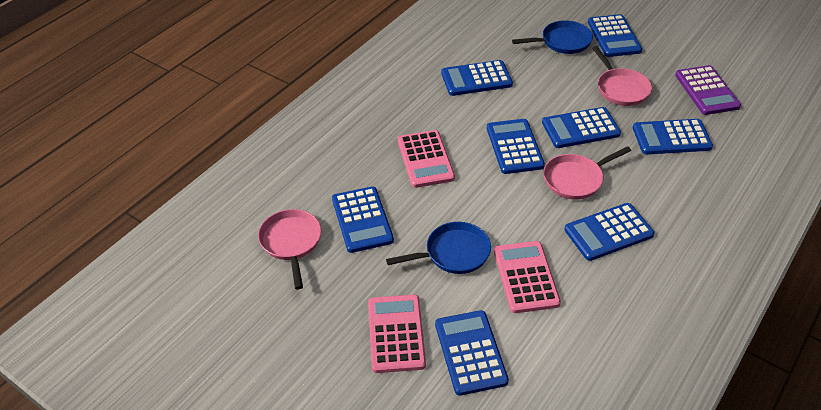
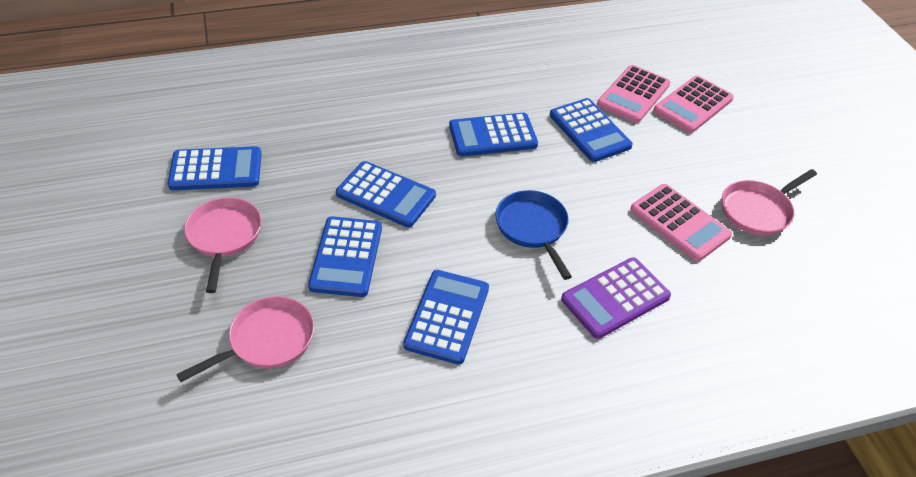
blue calculator: [332,186,394,253] [435,310,509,396] [441,60,513,96] [487,119,545,174] [542,107,621,148] [564,203,654,261] [588,14,642,57] [633,119,713,155] = 8 -> [167,146,262,190] [308,216,382,297] [336,161,436,227] [404,270,489,365] [449,113,538,157] [550,98,633,162] = 6
blue pan: [386,222,491,274] [512,20,593,54] = 2 -> [495,190,572,280] = 1

